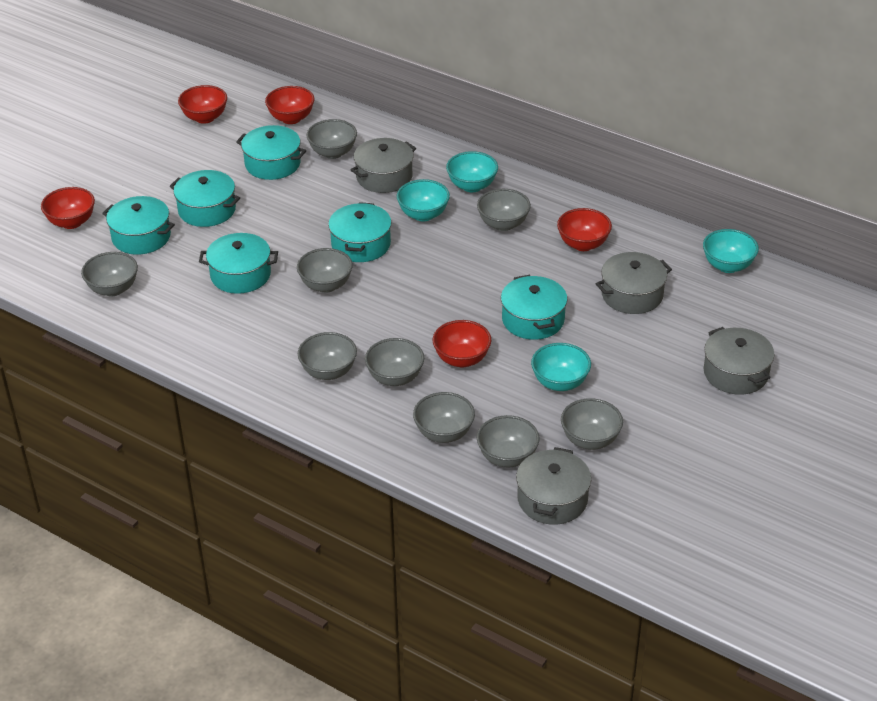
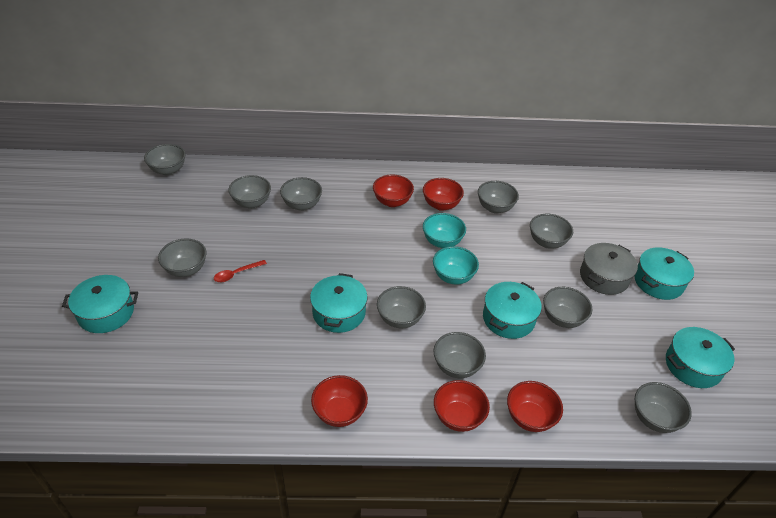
grey bowl: [81,252,138,296] [297,248,353,293] [298,332,357,380] [307,119,357,159] [365,338,424,386] [413,392,475,443] [477,189,531,231] [477,415,540,468] [561,398,623,450] = 9 -> [144,144,186,176] [158,239,206,277] [229,175,271,209] [280,177,322,211] [377,286,426,328] [433,332,486,378] [478,181,519,213] [530,214,573,248] [543,287,593,328] [635,382,692,433] = 10
grey pot: [351,138,416,193] [516,447,591,525] [596,252,672,314] [704,327,774,395] = 4 -> [580,243,638,295] = 1
red spoon: none = 0 -> [214,260,267,282] = 1
turquoise bowl: [397,179,450,222] [446,151,498,192] [531,343,591,391] [703,229,759,273] = 4 -> [423,213,466,248] [433,246,479,284] = 2
turquoise pot: [102,196,175,255] [170,170,240,227] [199,233,278,294] [236,125,306,180] [328,202,391,262] [501,275,567,340] = 6 -> [62,275,138,333] [310,273,368,333] [483,282,542,339] [635,247,694,300] [666,327,735,388] = 5

